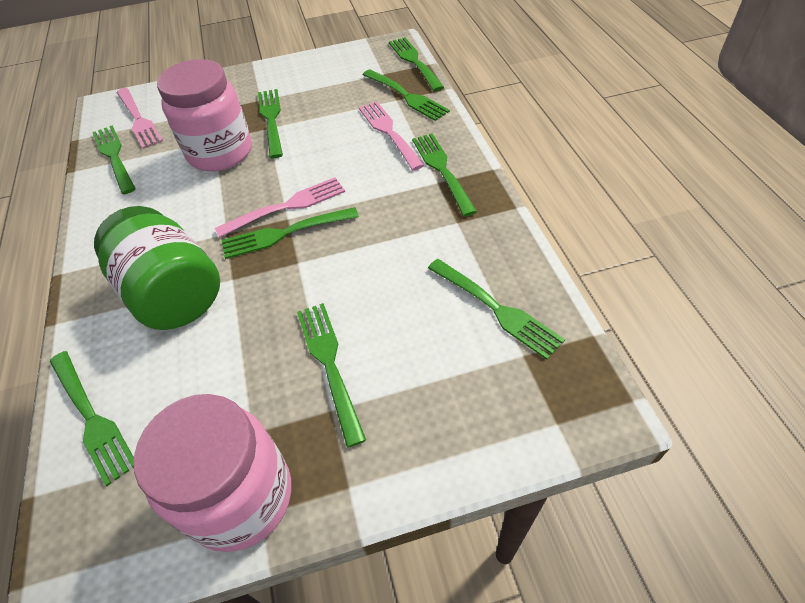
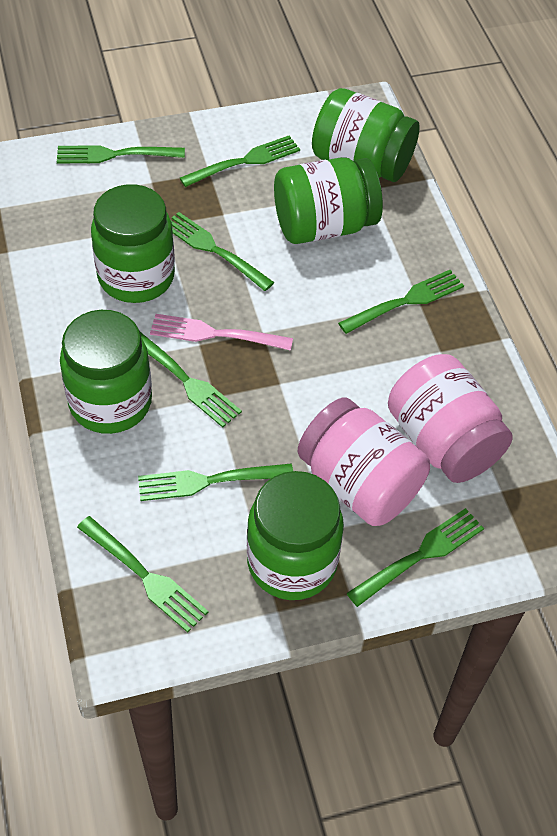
green fork: [50,351,134,486] [92,126,136,194] [222,207,359,259] [258,89,283,158] [297,303,366,447] [363,69,450,121] [389,37,444,91] [412,133,477,216] [428,259,565,360] = 9 -> [57,145,185,163] [77,516,208,633] [138,464,293,501] [140,332,242,428] [171,212,274,291] [180,136,300,187] [338,270,464,334] [347,508,484,607] = 8
green jar: [94,206,220,330] = 1 -> [60,310,152,434] [91,184,175,303] [247,471,344,600] [274,157,383,244] [312,88,420,182] = 5
pink fork: [117,88,163,149] [215,177,345,238] [359,101,424,171] = 3 -> [150,314,293,351] = 1

